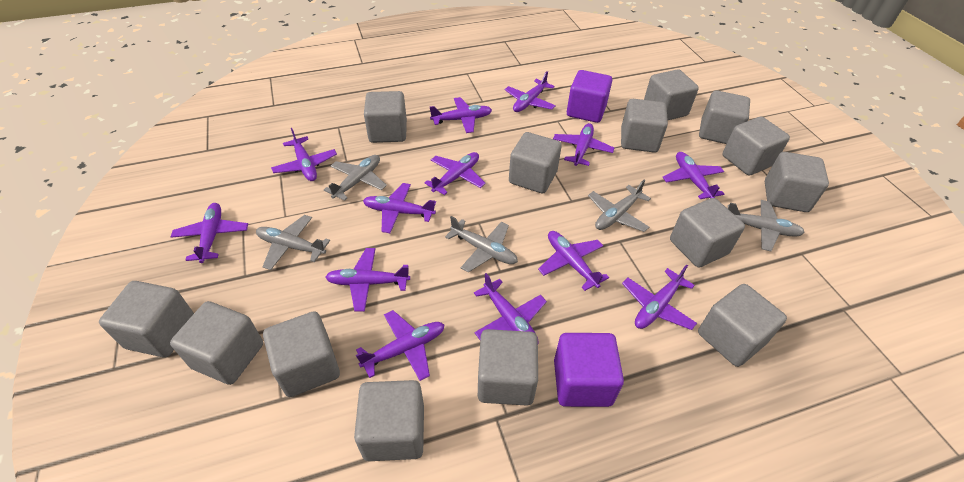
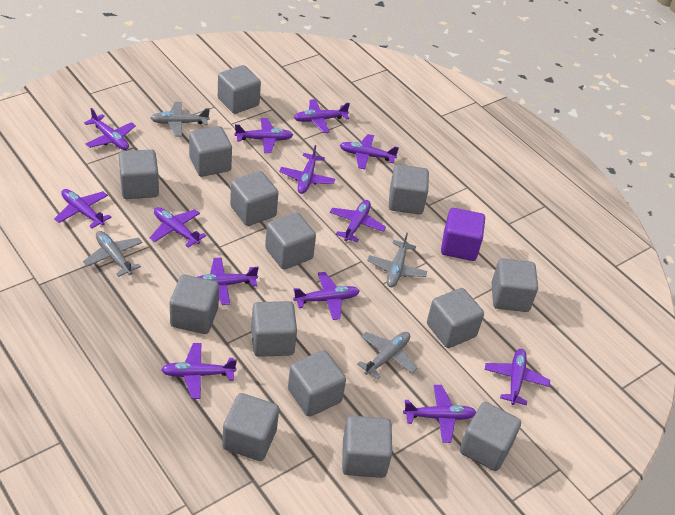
grey plane: [256,215,330,270] [324,155,387,201] [445,216,518,272] [588,180,651,232] [728,200,805,251] = 5 -> [83,231,143,277] [151,102,210,136] [357,332,417,379] [367,233,427,287] = 4
purple cube: [554,333,624,407] [567,70,612,123] = 2 -> [441,208,485,261] = 1

